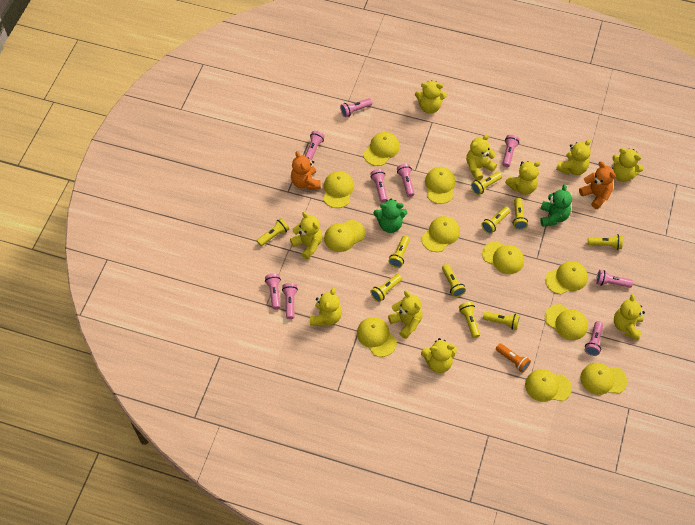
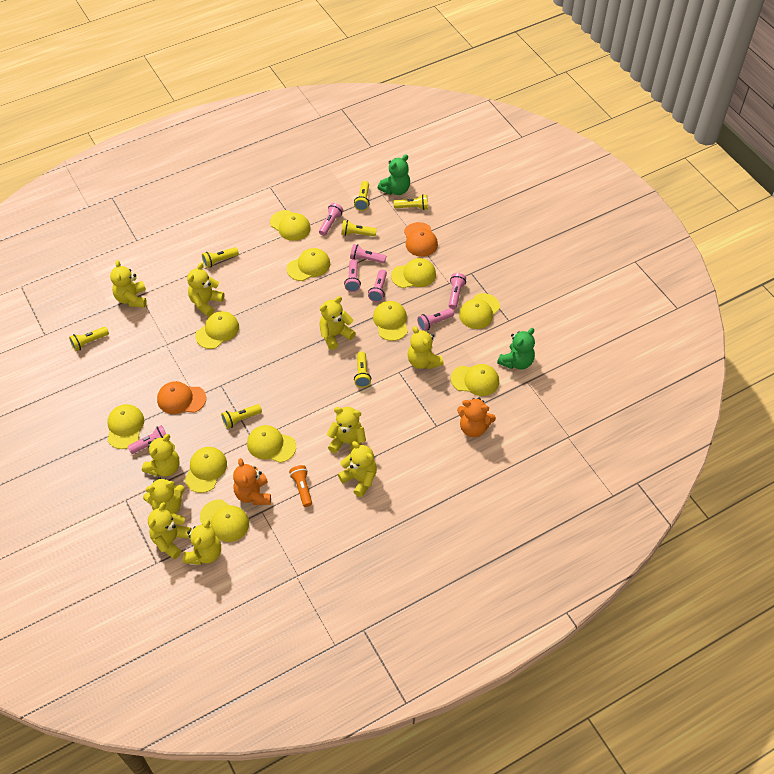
orange cap: none = 0 -> [157,381,206,414] [404,222,438,257] = 2
pink flashlight: [265,273,281,309] [282,283,298,319] [305,131,325,161] [340,98,372,117] [370,169,388,202] [397,164,415,197] [502,135,520,167] [585,321,603,356] [596,270,633,288] = 9 -> [128,425,166,454] [319,203,343,236] [344,259,361,292] [350,244,386,264] [368,269,387,302] [417,308,454,331] [448,273,466,309] = 7
yellow flashlight: [257,218,289,246] [370,274,402,302] [388,236,410,268] [442,264,466,297] [459,302,480,338] [471,172,502,195] [481,207,510,234] [483,311,520,330] [513,198,528,230] [588,234,623,250] = 10 -> [69,327,109,351] [202,247,239,268] [221,404,262,429] [341,220,377,236] [354,181,370,211] [354,351,371,388] [394,194,428,210] = 7

